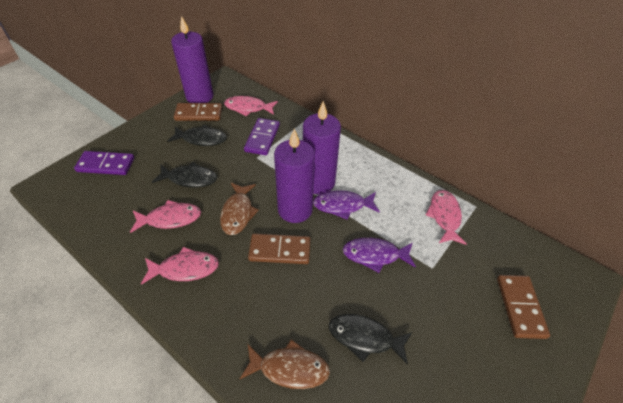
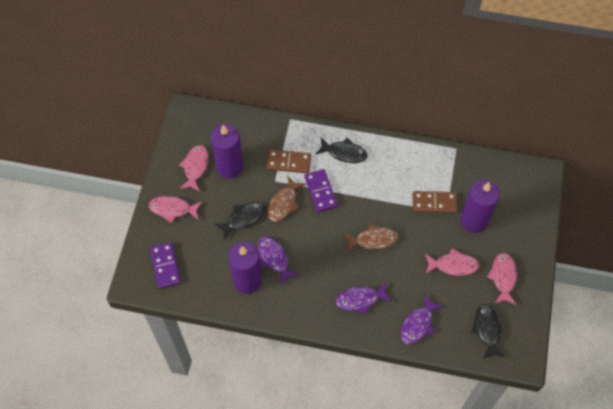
brown domino: [174,103,222,121] [248,233,311,264] [497,275,550,339] = 3 -> [267,150,311,173] [413,191,457,213] = 2
purple fish: [313,190,380,220] [343,238,416,273] = 2 -> [258,236,299,286] [336,283,392,314] [401,295,443,345] = 3

